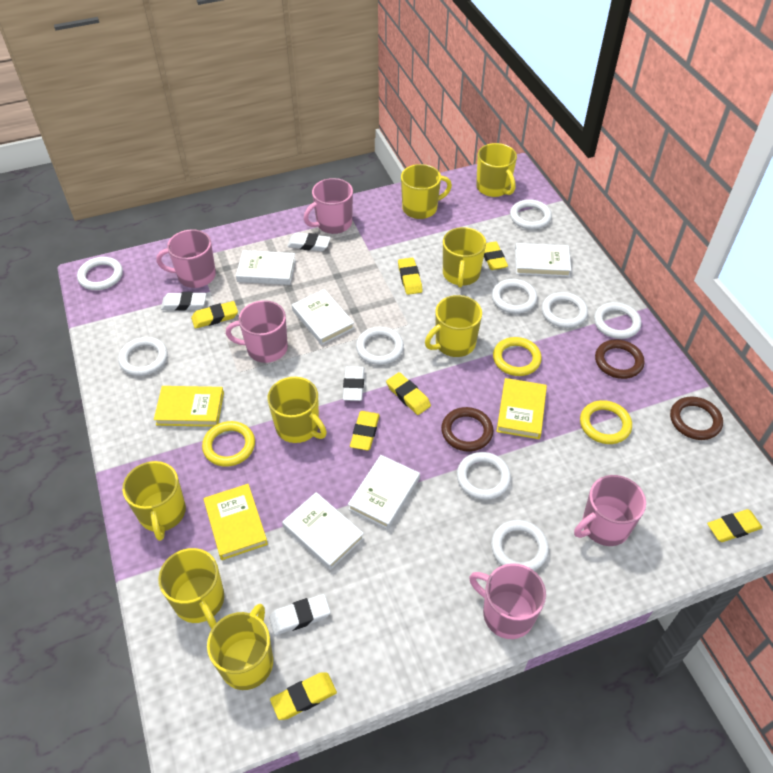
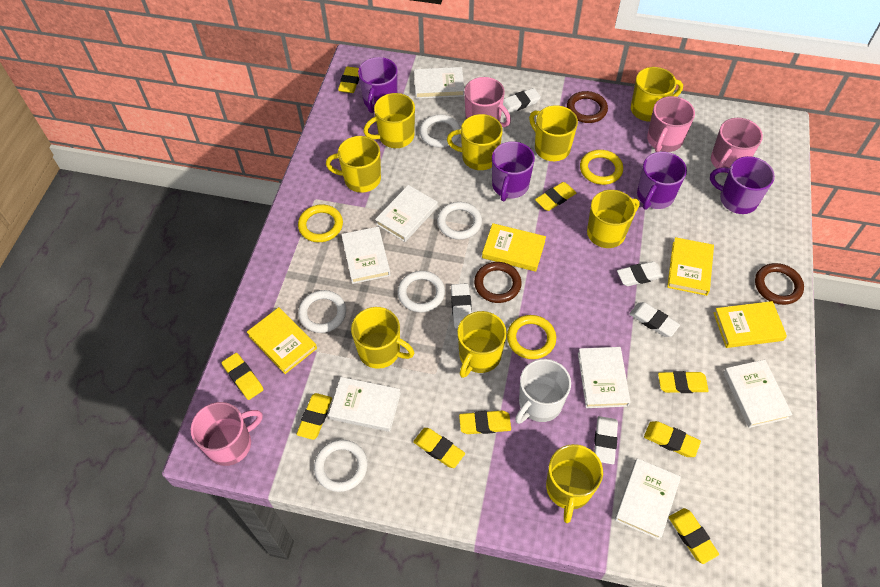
pink mug: [156,229,216,288] [226,300,288,363] [304,178,353,234] [469,563,546,639] [574,475,646,546] = 5 -> [191,402,263,466] [464,77,511,127] [647,96,695,152] [711,118,763,174] = 4
purple mug: none = 0 -> [358,57,398,113] [492,141,535,201] [637,152,687,210] [710,156,775,214] = 4
white book: [236,250,296,285] [282,492,364,570] [292,289,355,345] [348,455,420,529] [515,243,571,277] = 5 -> [329,377,401,432] [341,227,391,284] [375,185,438,242] [414,67,464,99] [578,347,631,408] [615,458,681,540] [723,360,792,428] = 7
white eraser: [161,292,206,311] [269,594,331,636] [287,232,331,251] [343,366,364,401] = 4 -> [451,283,472,328] [503,88,541,113] [594,416,618,464] [617,261,664,286] [629,302,680,337] = 5
white mug: none = 0 -> [515,359,571,424] = 1
white ring: [77,257,123,290] [118,337,168,376] [356,327,404,365] [457,452,511,500] [491,520,549,571] [492,279,537,314] [510,199,552,230] [541,292,588,328] [594,302,641,339] = 9 -> [298,290,346,333] [314,440,368,492] [397,271,445,312] [419,114,461,148] [437,202,482,240] = 5
yellow book: [154,386,224,427] [203,484,268,560] [496,378,547,439] = 3 -> [247,307,317,374] [482,223,546,272] [667,237,714,296] [714,301,787,348] = 4
yellow eraser: [191,301,238,329] [270,672,337,720] [350,411,380,450] [386,372,431,415] [398,258,422,295] [484,242,508,270] [707,509,762,542] = 7 -> [222,353,264,400] [296,393,332,440] [338,67,359,93] [413,428,465,468] [459,411,511,434] [535,182,576,211] [644,421,701,457] [658,371,709,393] [669,508,719,564] = 9
yellow mug: [122,461,186,541] [158,548,224,629] [207,604,273,690] [267,377,327,443] [401,164,452,219] [425,295,482,357] [443,227,486,288] [476,143,517,197] = 8 -> [326,136,381,193] [351,307,414,369] [363,93,415,148] [447,114,503,170] [457,311,507,378] [529,105,578,161] [546,444,603,523] [587,190,640,248] [631,67,683,122] = 9

